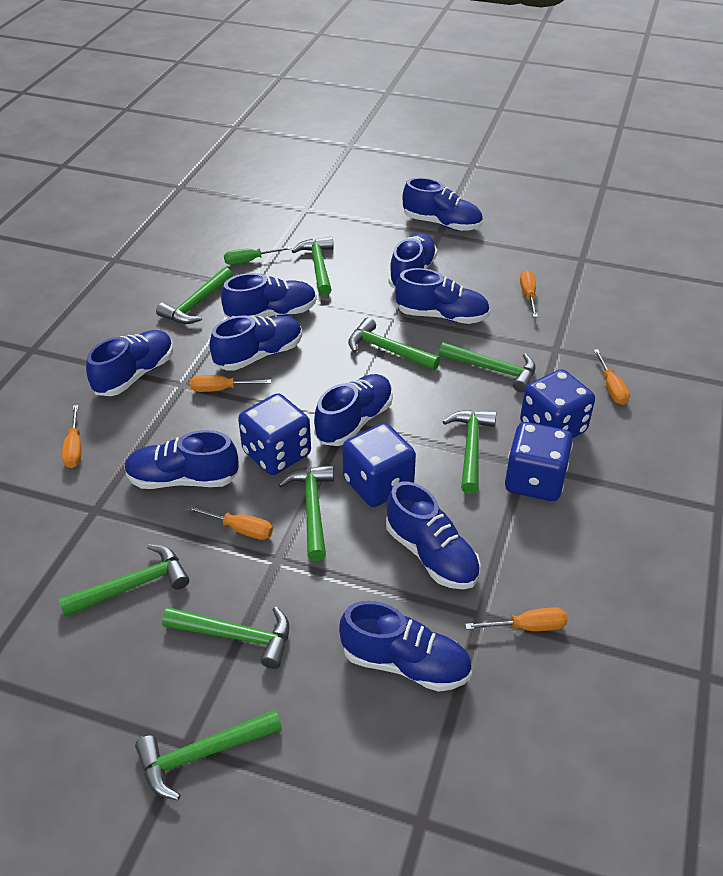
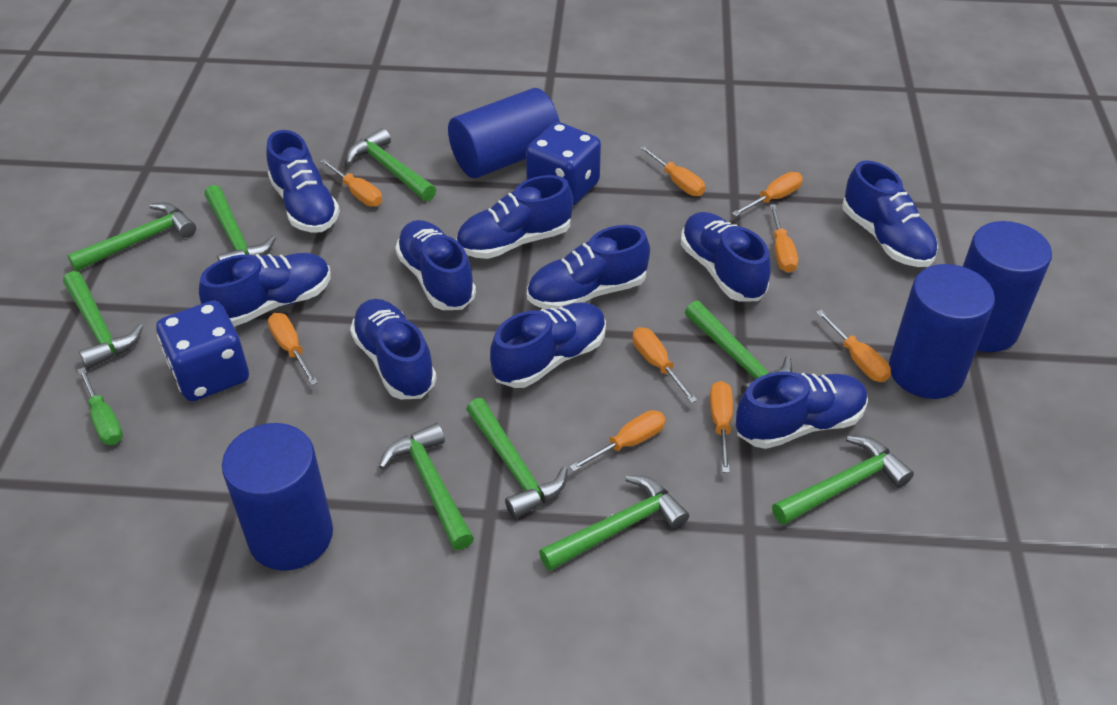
blue cylinder: none = 0 -> [222,423,333,571] [448,88,560,178] [889,264,995,399] [963,221,1052,352] = 4
blue dice: [238,393,311,475] [343,423,416,507] [505,422,573,501] [520,369,595,438] = 4 -> [156,301,249,401] [526,122,601,206] = 2
orange screwdriver: [62,405,81,468] [186,505,273,540] [190,375,271,392] [465,607,568,631] [520,270,538,317] [593,349,630,405] = 6 -> [268,313,318,385] [320,159,382,207] [569,410,666,472] [632,327,697,403] [640,145,705,196] [710,381,733,473] [732,172,803,216] [769,204,798,273] [816,310,891,382] = 9

